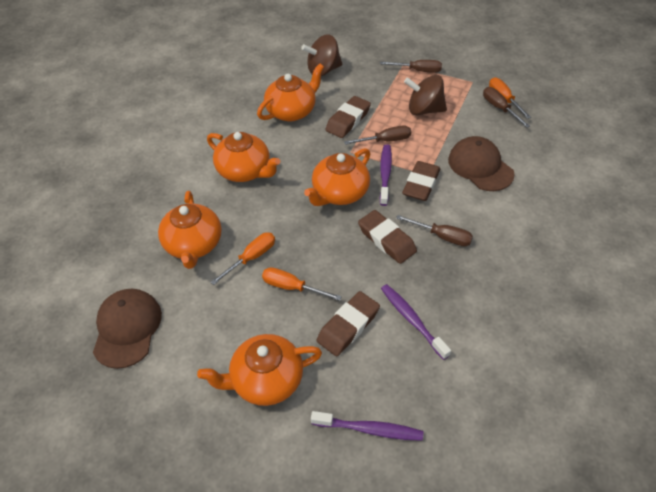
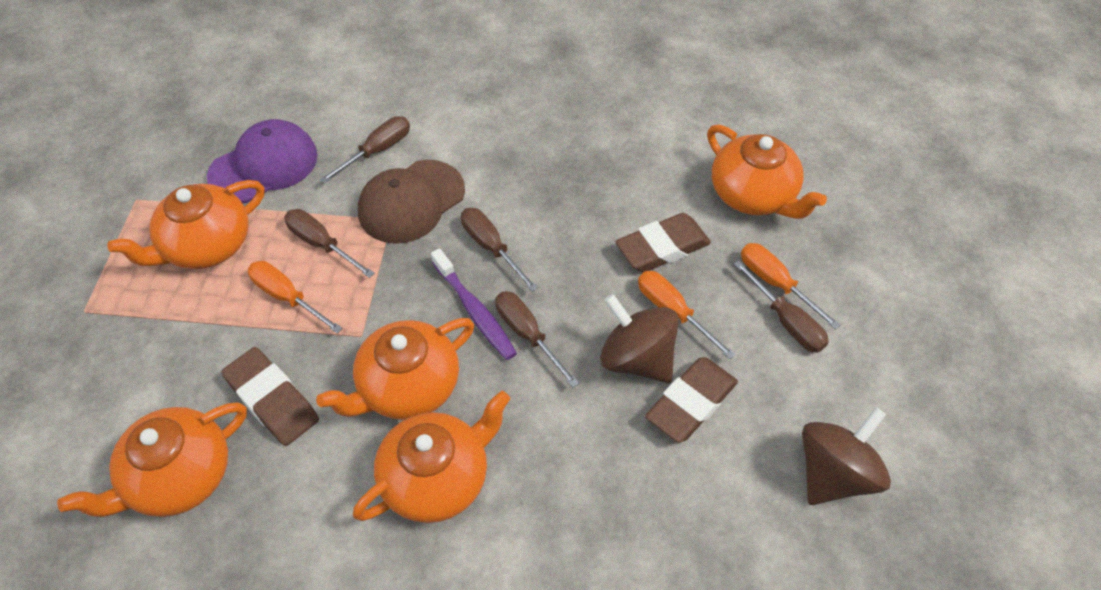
brown cap: [93,288,162,369] [448,136,515,191] = 2 -> [358,160,465,244] = 1
brown eraser: [317,291,380,356] [325,96,371,138] [358,210,417,264] [402,161,440,201] = 4 -> [222,347,319,446] [615,213,711,272] [645,357,738,443] = 3
brown screwdriver: [344,126,411,145] [380,60,442,73] [396,215,473,246] [483,87,530,128] = 4 -> [284,209,375,278] [319,116,410,184] [461,208,538,292] [495,291,579,387] [734,260,829,353] = 5
purple cap: none = 0 -> [207,119,318,203] = 1
purple toothbrush: [311,411,423,441] [380,144,392,206] [381,284,451,360] = 3 -> [431,248,517,360] = 1

